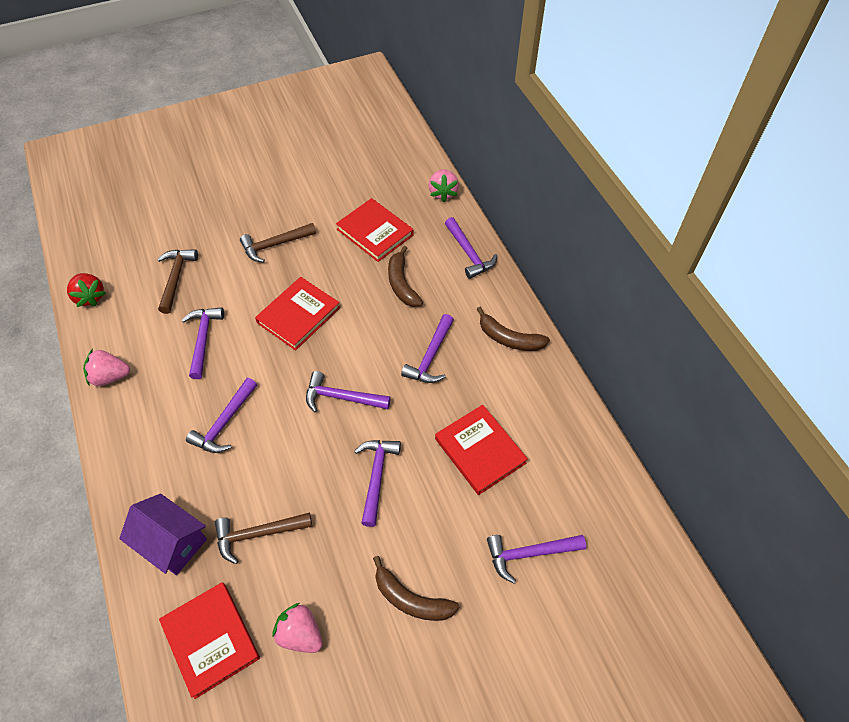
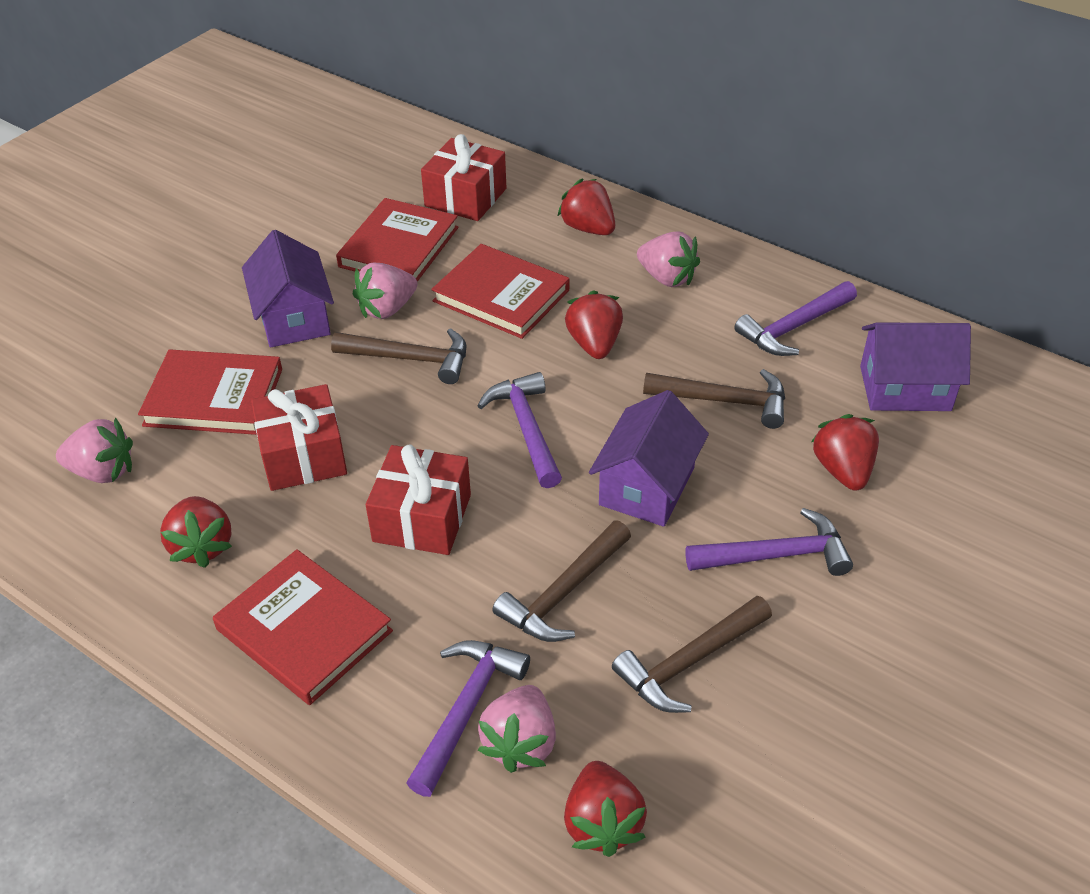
brown banana: [373,556,459,621] [388,246,423,307] [477,307,550,351] = 3 -> none = 0
brown hammer: [157,249,198,314] [215,513,312,564] [240,223,316,263] = 3 -> [331,328,466,384] [492,521,631,642] [612,596,772,713] [643,369,785,429] = 4
pink strawberry: [83,349,130,386] [272,603,323,653] [429,169,459,202] = 3 -> [56,417,133,483] [353,263,417,319] [478,685,556,773] [637,231,700,287] = 4
purple hammer: [181,307,224,379] [186,378,257,453] [306,371,391,412] [354,440,401,527] [401,314,454,383] [445,217,497,279] [487,535,586,583] = 7 -> [406,640,530,797] [477,372,562,488] [685,508,853,576] [734,281,857,356] = 4
purple house: [119,493,207,575] = 1 -> [242,230,334,347] [589,390,709,527] [860,322,971,411] = 3
red gift: none = 0 -> [251,384,347,491] [366,444,471,555] [421,134,506,221] = 3
red strawberry: [67,273,106,307] = 1 -> [160,496,232,568] [558,178,615,235] [564,761,647,857] [565,290,623,359] [811,414,879,491] = 5

